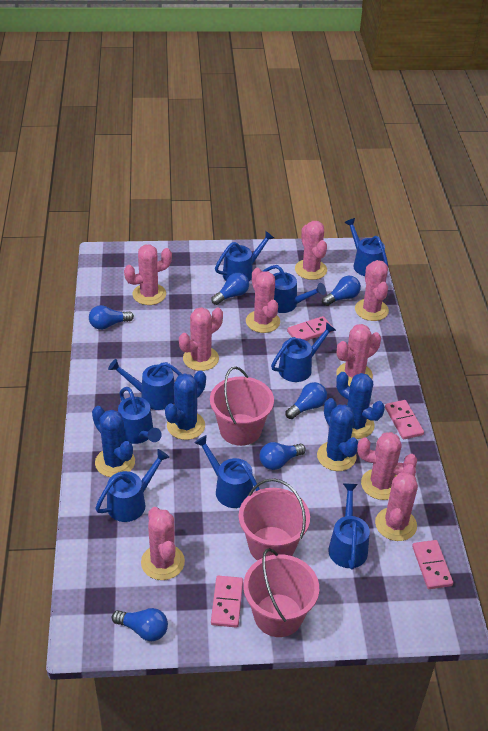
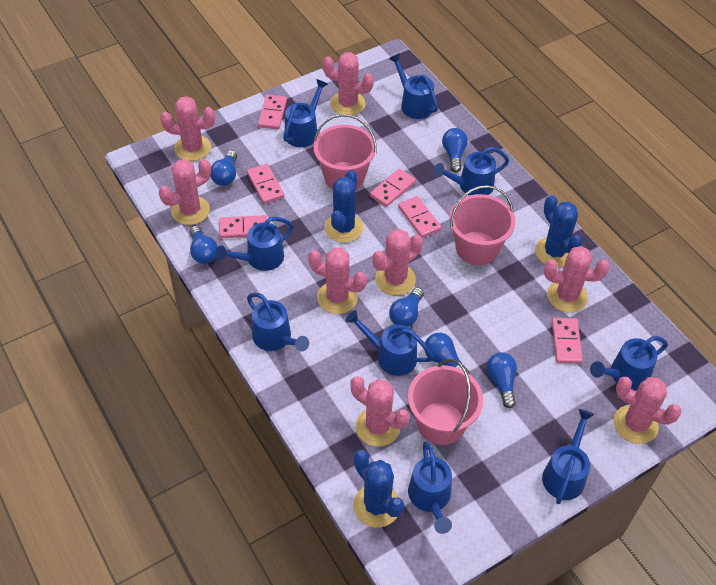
blue cactus: [92,406,135,477] [165,370,206,440] [317,398,358,471] [336,372,385,439] = 4 -> [324,170,364,243] [353,450,404,528] [535,195,583,268] = 3
pink cactus: [124,244,172,305] [141,507,185,580] [179,307,223,371] [246,268,280,333] [295,221,327,280] [336,324,381,387] [355,260,389,321] [357,432,417,500] [375,464,418,541] = 9 -> [159,159,211,225] [160,96,215,161] [308,248,367,314] [323,52,374,115] [351,376,410,447] [373,229,423,295] [544,246,610,313] [614,377,682,444] = 8
pink domino: [211,576,243,628] [287,316,333,341] [385,400,424,439] [412,540,453,589] = 4 -> [219,215,267,238] [247,164,284,204] [258,95,287,129] [370,168,416,207] [398,196,441,238] [552,318,583,364] = 6

